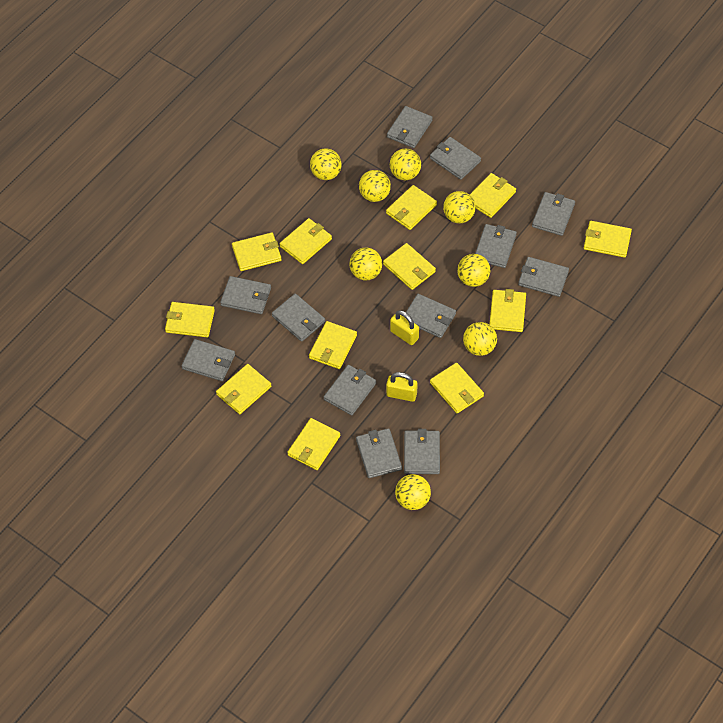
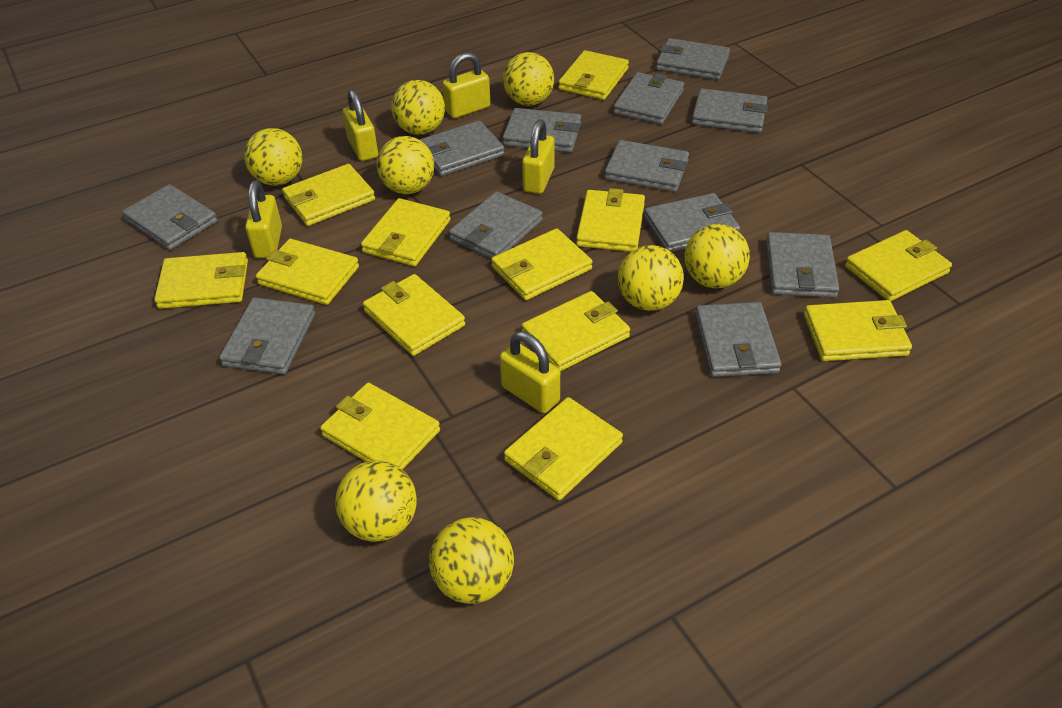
yellow padlock: [386,372,418,402] [390,310,419,345] = 2 -> [245,181,282,258] [342,89,378,161] [443,52,491,118] [500,331,560,413] [522,119,555,194] = 5
yellow wallet: [165,302,215,337] [216,364,271,414] [232,232,281,271] [280,218,332,264] [287,418,340,470] [309,321,357,369] [383,243,436,290] [386,185,437,230] [430,363,484,413] [470,173,516,218] [489,289,526,332] [584,221,632,258] = 12 -> [154,252,248,309] [256,239,359,305] [282,164,375,226] [320,383,440,470] [361,198,450,266] [363,274,465,356] [491,228,593,300] [504,397,623,500] [522,291,630,372] [559,50,629,100] [576,188,645,252] [804,300,912,361] [845,230,952,301] = 13

